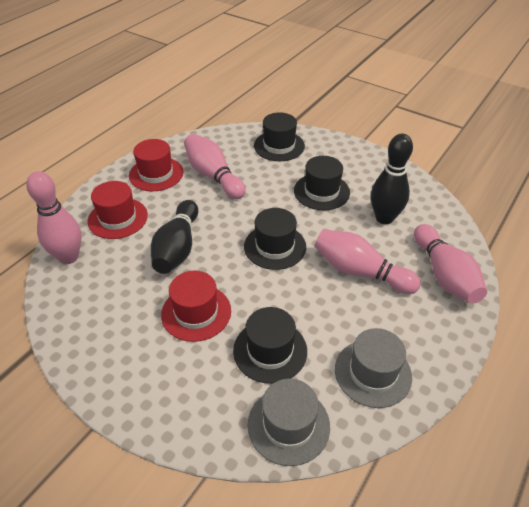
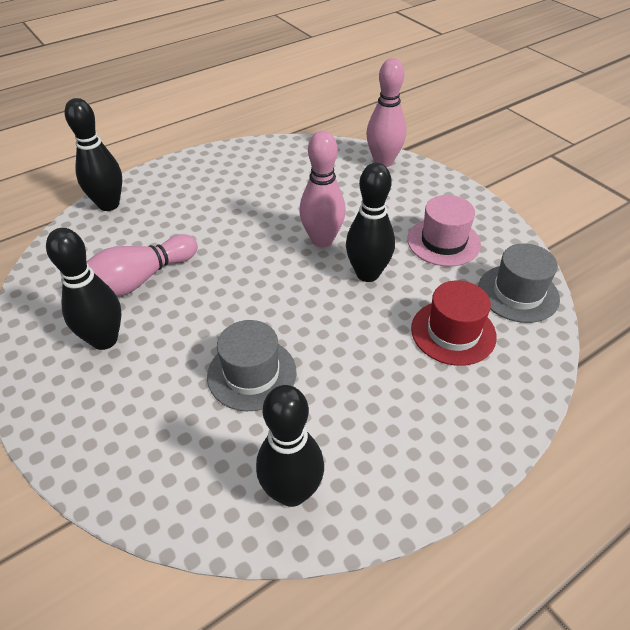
black bowling pin: [151,200,198,274] [371,134,413,224] = 2 -> [46,228,121,350] [65,98,122,211] [256,385,324,507] [346,163,395,282] = 4
black hat: [233,307,307,384] [244,208,306,270] [254,112,305,161] [294,156,350,210] = 4 -> none = 0
pink bowling pin: [26,171,81,264] [184,134,246,199] [315,229,421,294] [414,224,487,304] = 4 -> [87,234,198,297] [299,131,346,247] [366,58,406,167] = 3
pink hat: none = 0 -> [407,195,481,267] = 1
red hat: [88,181,148,239] [129,139,184,191] [161,271,231,342] = 3 -> [411,280,497,366] = 1

